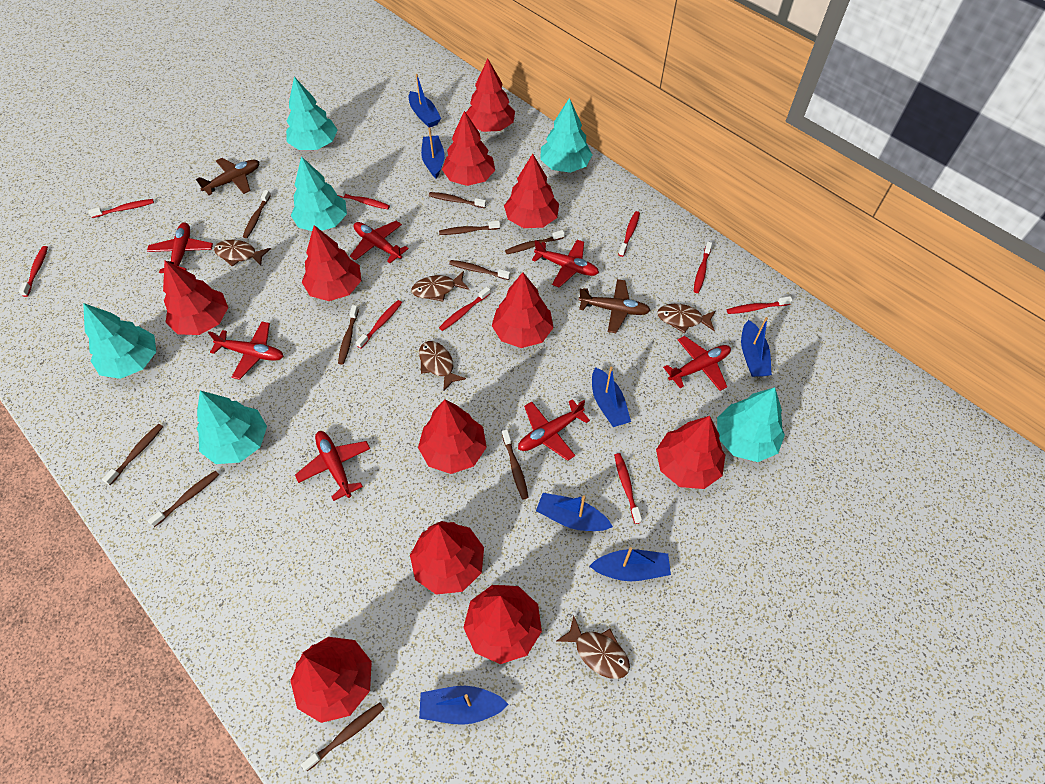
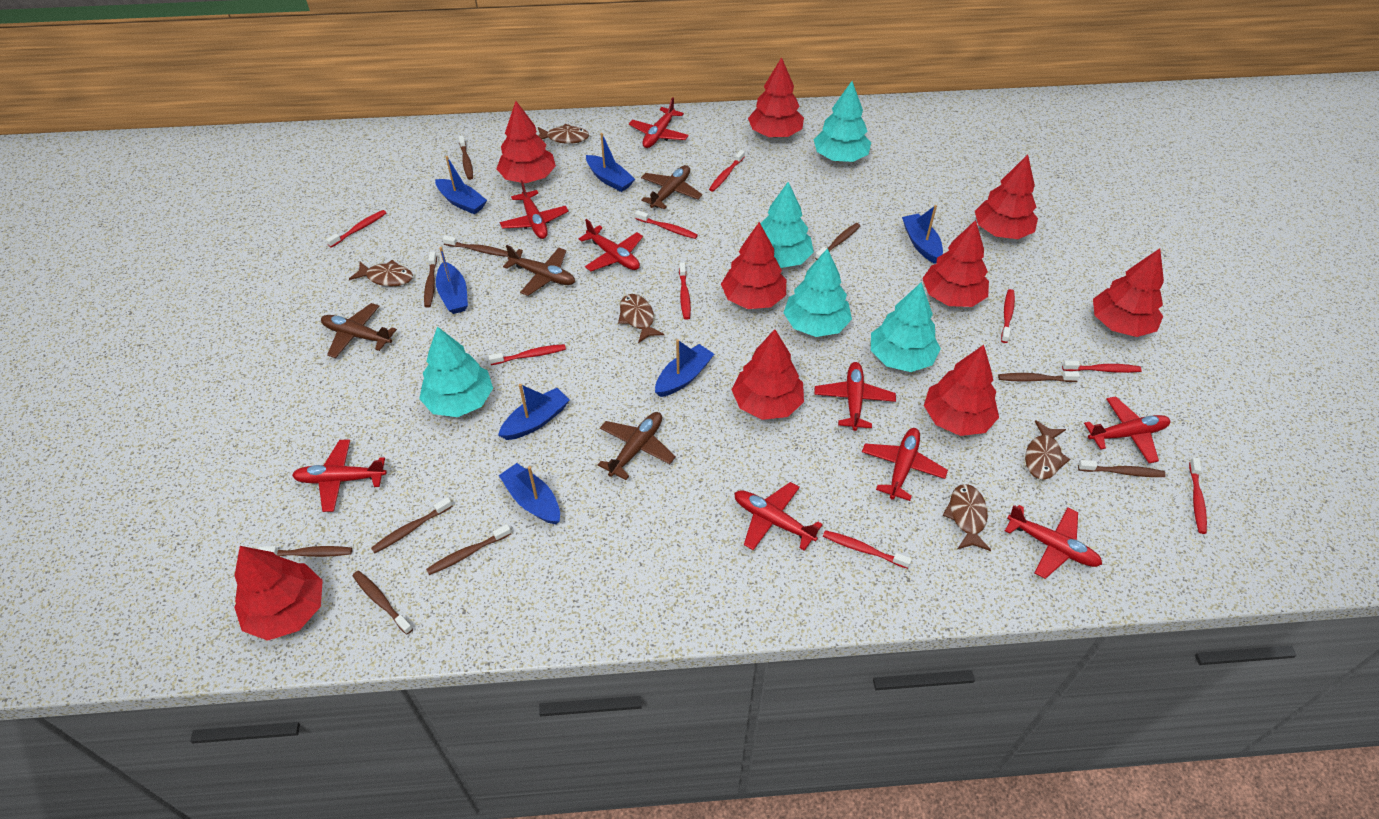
brown plane: [196,158,259,195] [579,279,651,333] = 2 -> [321,303,397,358] [503,245,575,296] [598,412,676,480] [641,165,702,210] = 4
red plane: [147,222,213,273] [208,322,284,380] [295,431,370,501] [350,221,409,263] [518,399,590,461] [532,240,599,288] [663,336,731,391] = 7 -> [292,440,387,512] [500,180,569,239] [579,219,643,271] [629,97,689,148] [734,482,823,551] [814,362,896,431] [862,428,948,501] [1005,505,1102,579] [1084,396,1170,463] = 9
red tree: [163,260,228,335] [290,637,372,723] [302,225,361,301] [410,521,484,595] [418,399,487,474] [442,111,495,186] [463,585,542,664] [466,59,515,132] [492,272,554,348] [504,154,559,228] [656,416,725,489] = 11 -> [234,546,323,641] [496,101,556,183] [721,222,786,309] [732,329,804,420] [748,57,804,137] [922,220,989,307] [924,345,999,436] [975,154,1038,239] [1093,248,1164,337] = 9
turquoise tree: [83,303,156,379] [197,391,267,464] [286,77,338,150] [291,156,347,231] [540,98,592,173] [717,387,785,462] = 6 -> [419,326,493,417] [760,182,814,268] [783,248,852,337] [814,81,871,162] [871,282,941,372] = 5

